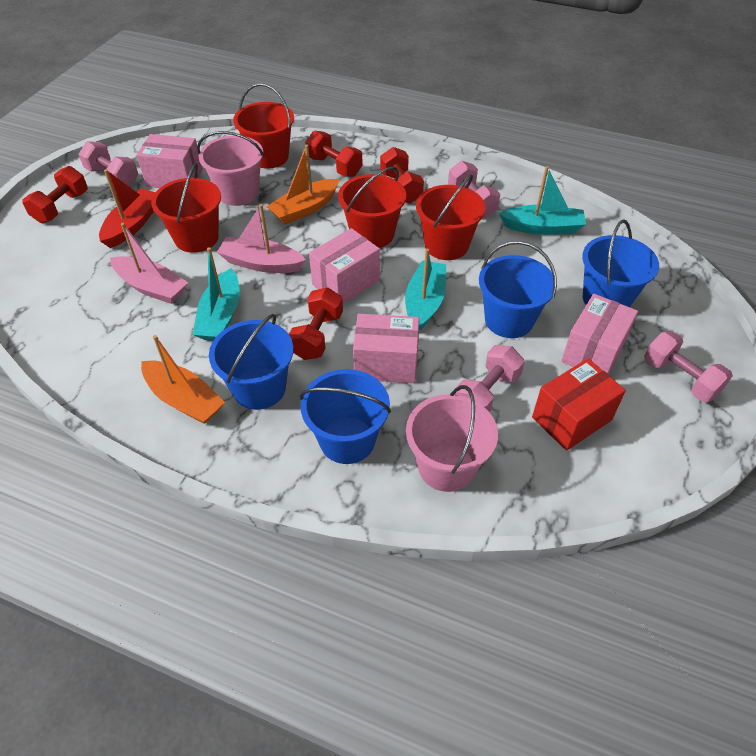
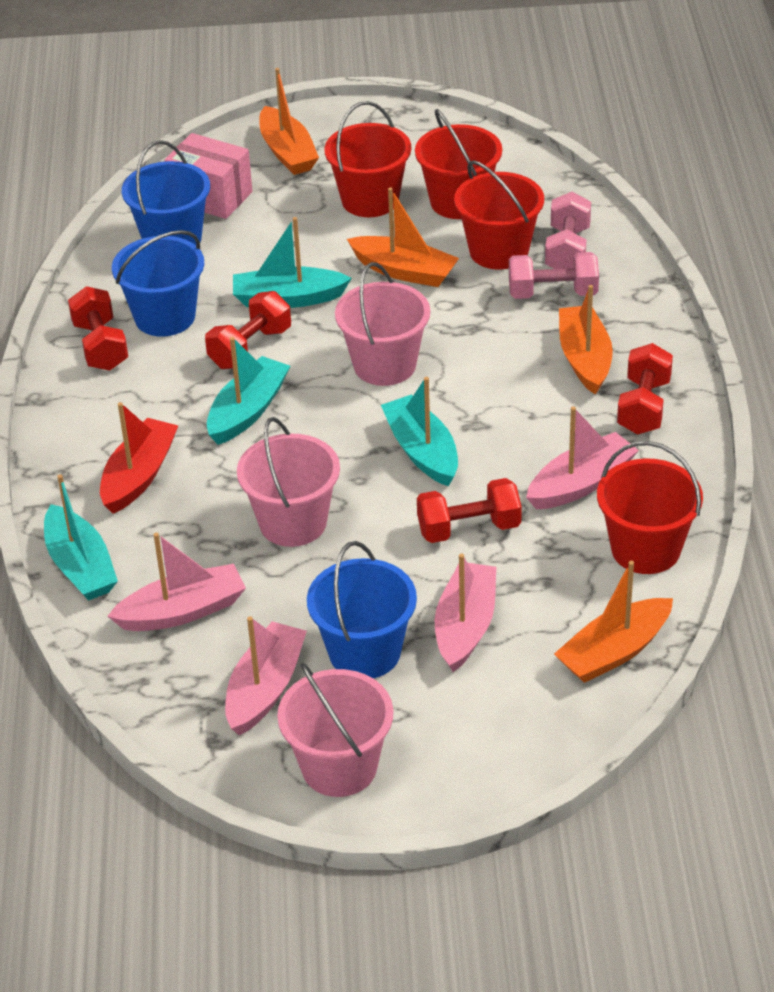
blue bucket: [209,314,293,410] [300,369,391,464] [479,241,557,338] [582,220,659,307] = 4 -> [112,230,204,337] [122,140,210,245] [307,541,417,678] = 3
orange boat: [141,335,225,424] [266,145,339,225] = 2 -> [259,68,319,175] [347,188,459,287] [554,561,673,683] [559,285,613,395] = 4
pink boat: [110,223,188,304] [217,204,306,273] = 2 -> [108,532,246,631] [225,616,307,735] [435,554,496,672] [526,406,639,509] = 4
pink box: [136,134,203,188] [309,228,380,304] [353,314,419,383] [561,294,638,374] = 4 -> [164,133,252,219] = 1
pink bucket: [197,131,264,206] [406,385,498,492] = 2 -> [237,417,340,547] [277,663,393,797] [335,262,430,386] = 3
pink dumbbell: [79,141,138,187] [448,161,500,218] [455,345,525,412] [644,331,733,402] = 4 -> [509,252,599,299] [545,192,591,269] = 2
red box: [532,358,626,451] = 1 -> none = 0
turquoise boat: [193,247,240,341] [405,249,446,331] [499,166,586,235] = 3 -> [44,474,118,601] [207,337,290,445] [233,217,352,308] [381,377,458,486] = 4

